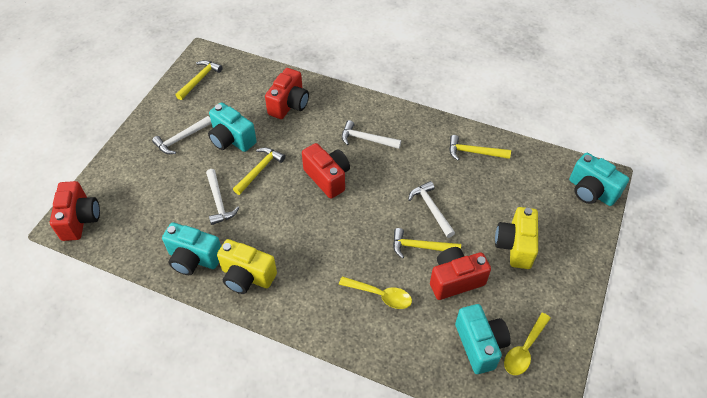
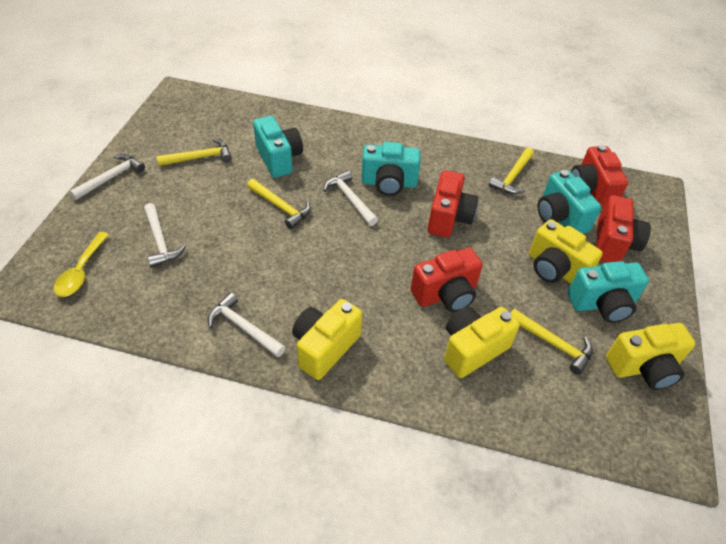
yellow camera: [217,239,277,294] [495,207,538,269] = 2 -> [292,299,362,380] [444,307,520,378] [529,219,603,284] [606,323,696,390] = 4
yellow spoon: [339,276,412,309] [504,313,551,375] = 2 -> [53,232,109,297] = 1

